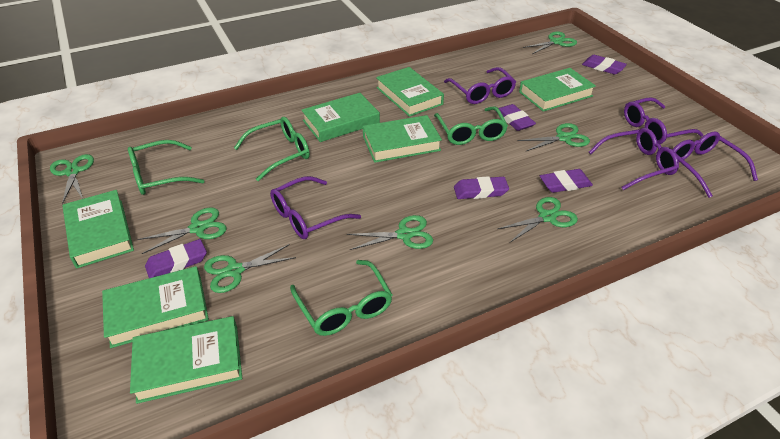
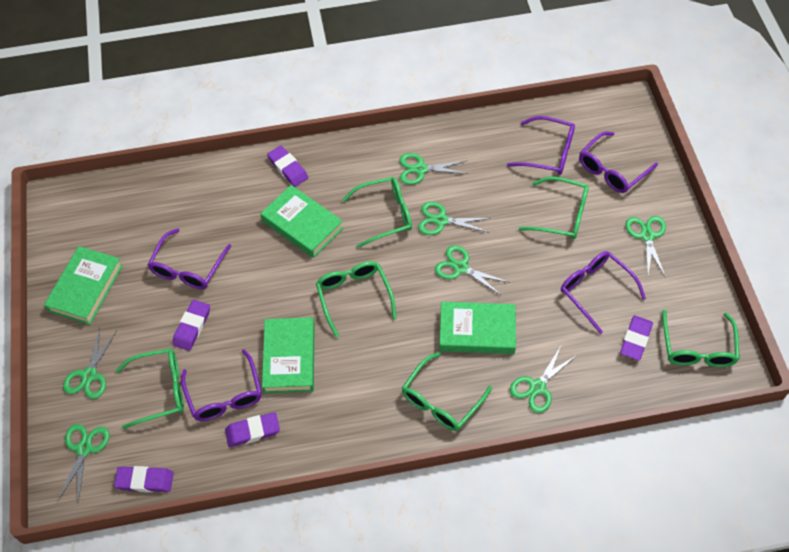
green book: [63,190,134,268] [102,266,209,348] [130,316,242,404] [301,93,380,142] [363,115,442,163] [376,67,444,117] [519,68,596,112] = 7 -> [44,246,123,325] [261,185,343,258] [262,317,314,394] [439,302,516,354] = 4
green glasses: [128,140,204,195] [234,117,310,181] [290,260,392,336] [434,106,508,145] = 4 -> [116,348,184,429] [316,261,397,337] [342,177,412,248] [402,352,492,431] [519,177,589,239] [662,310,740,367] = 6

